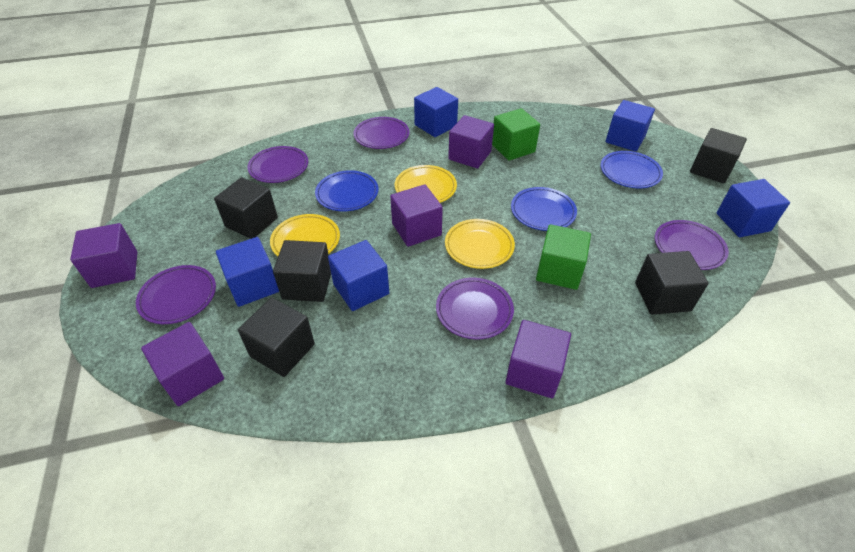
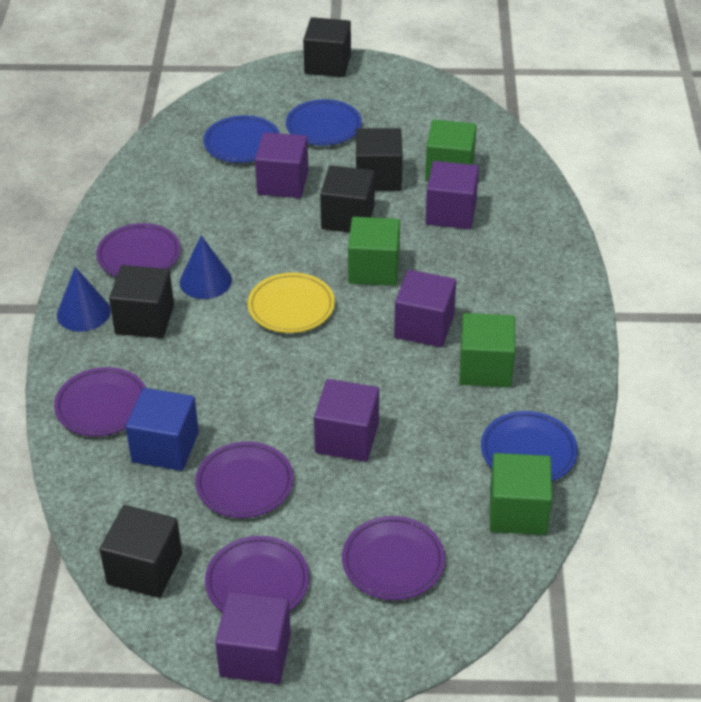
blue cone: none = 0 -> [57,267,111,332] [179,236,232,299] = 2
blue cube: [216,237,279,307] [328,240,389,311] [414,87,458,137] [606,100,655,152] [717,179,790,237] = 5 -> [126,388,199,471] = 1
green cube: [492,108,540,161] [536,224,591,290] = 2 -> [348,217,400,286] [425,120,477,181] [459,313,515,387] [490,453,552,535] = 4
yellow plate: [270,214,340,256] [395,165,457,203] [445,219,515,269] = 3 -> [248,273,335,333] = 1

